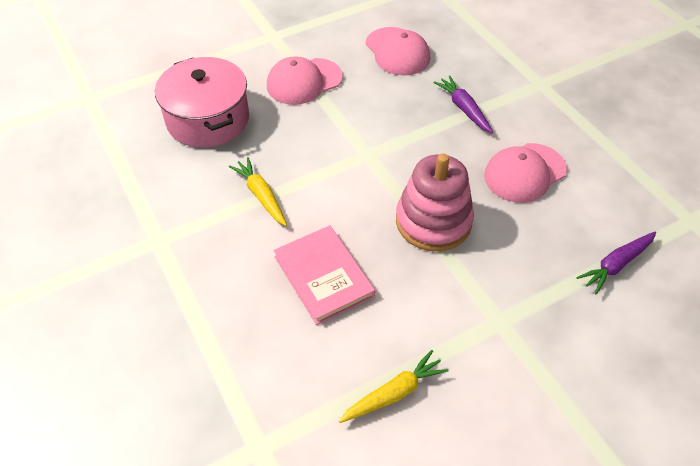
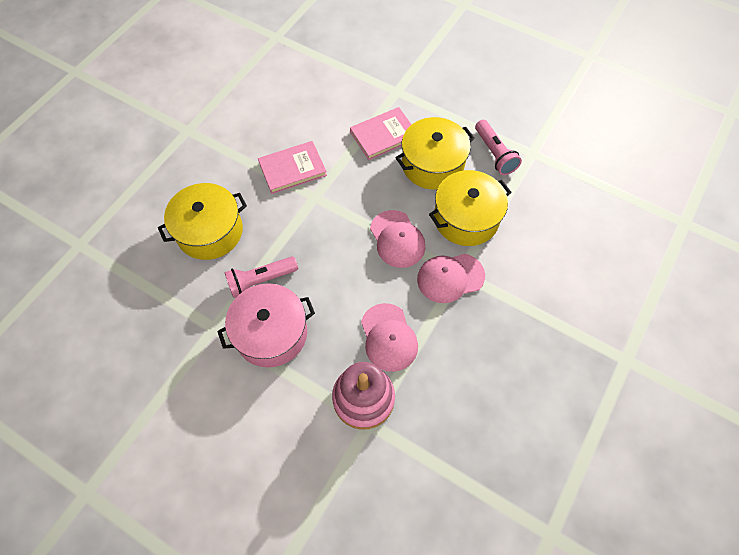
pink book: [274,225,375,325] = 1 -> [258,141,327,194] [350,107,412,160] = 2
pink flashlight: none = 0 -> [224,256,298,298] [475,120,522,175] = 2
purple carrot: [433,76,493,133] [577,232,656,294] = 2 -> none = 0
yellow carrot: [229,157,287,226] [339,350,449,423] = 2 -> none = 0
yellow pot: none = 0 -> [158,183,247,260] [396,117,475,190] [429,170,512,246] = 3

